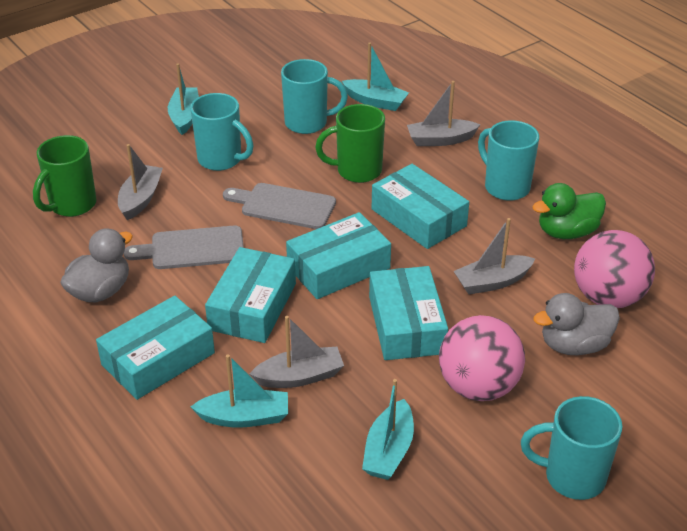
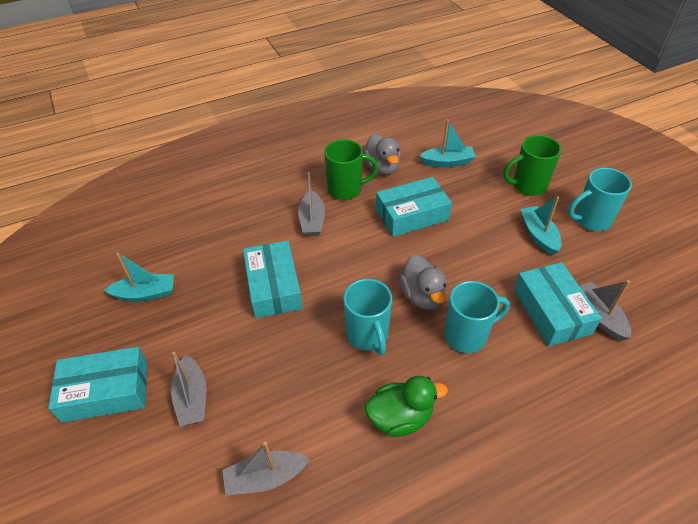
grey cutting board: [124,226,244,269] [223,183,336,229] = 2 -> none = 0
pink ball: [439,315,525,401] [574,230,655,308] = 2 -> none = 0
turquoise boat: [168,63,199,135] [191,354,288,428] [342,43,409,111] [362,379,414,480] = 4 -> [104,253,174,302] [420,119,476,167] [520,196,561,255] = 3
turquoise box: [96,296,215,400] [205,247,296,343] [286,212,391,299] [369,266,448,360] [372,164,469,249] = 5 -> [48,347,147,423] [243,240,303,318] [376,177,452,237] [514,262,602,346] = 4
turquoise mug: [190,93,253,171] [281,59,348,134] [478,120,539,201] [521,396,623,500] = 4 -> [343,279,392,355] [444,281,510,353] [568,168,632,231] = 3

